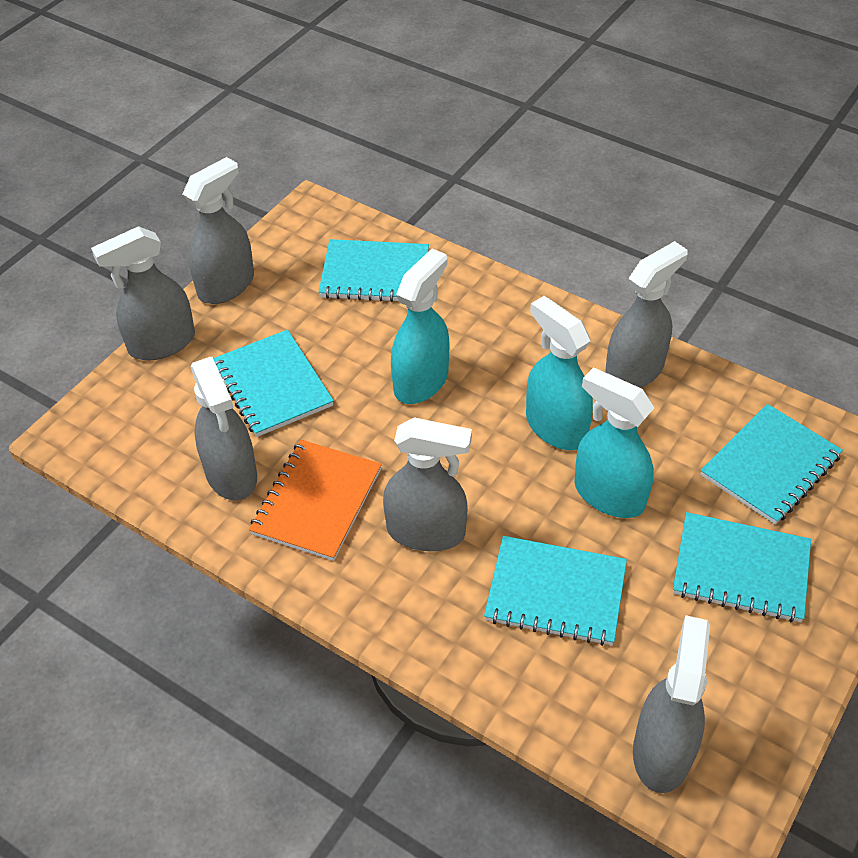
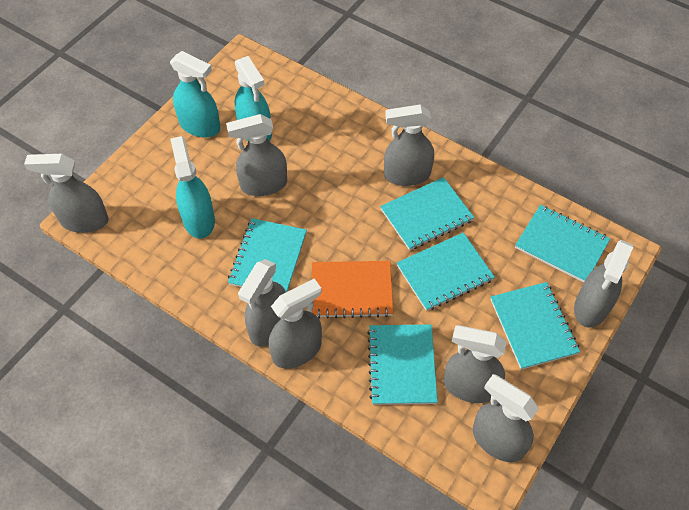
grey spray bottle: [91,226,195,360] [183,157,254,304] [191,357,257,501] [383,417,472,551] [605,241,688,388] [633,615,710,793] = 6 -> [24,154,108,233] [226,114,287,196] [238,259,286,346] [269,279,322,369] [384,105,434,186] [444,325,507,403] [473,374,539,462] [574,240,633,327] = 8
turquoise notebook: [213,330,334,437] [318,239,429,302] [484,536,627,646] [673,512,811,622] [700,404,843,525] = 5 -> [228,218,307,292] [367,324,438,405] [380,177,474,251] [397,232,495,311] [490,282,580,370] [515,205,610,283] = 6

